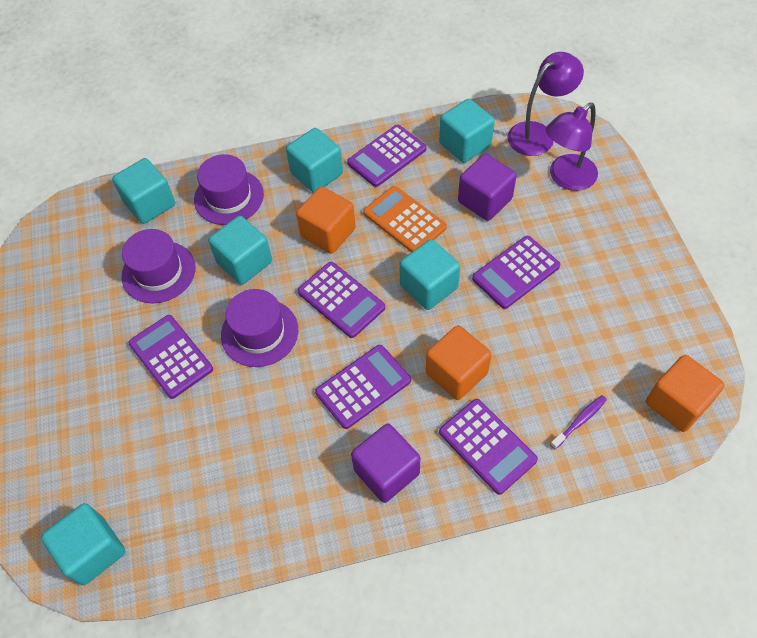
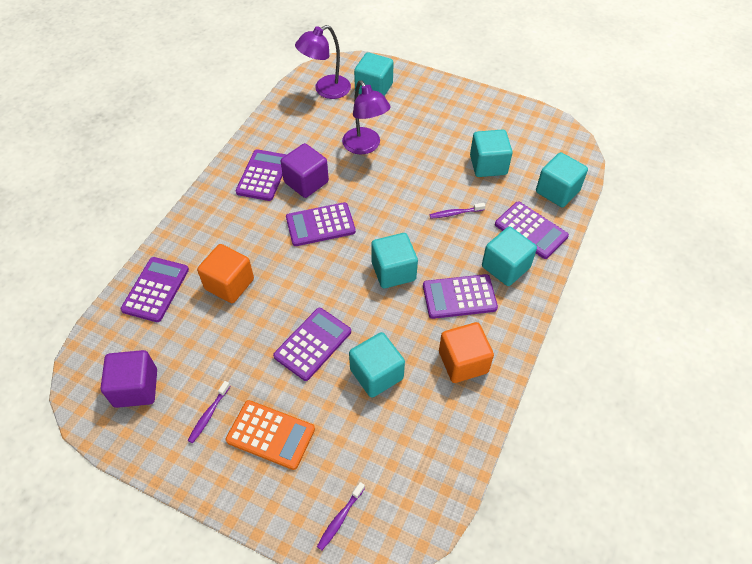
orange cube: [296,186,356,254] [426,325,492,400] [646,355,725,432] = 3 -> [197,244,254,303] [439,322,494,383] = 2
purple hat: [122,229,196,303] [194,154,264,225] [221,289,298,367] = 3 -> none = 0
purple toothbrush: [550,395,607,449] = 1 -> [188,381,230,443] [317,482,365,550] [430,203,485,219] = 3

